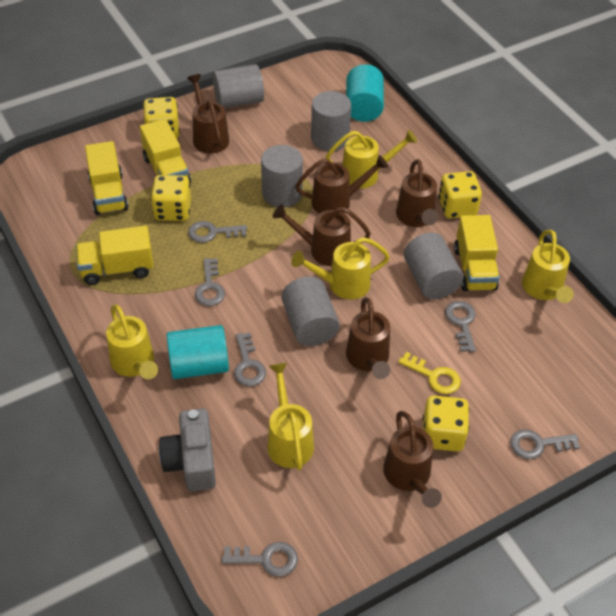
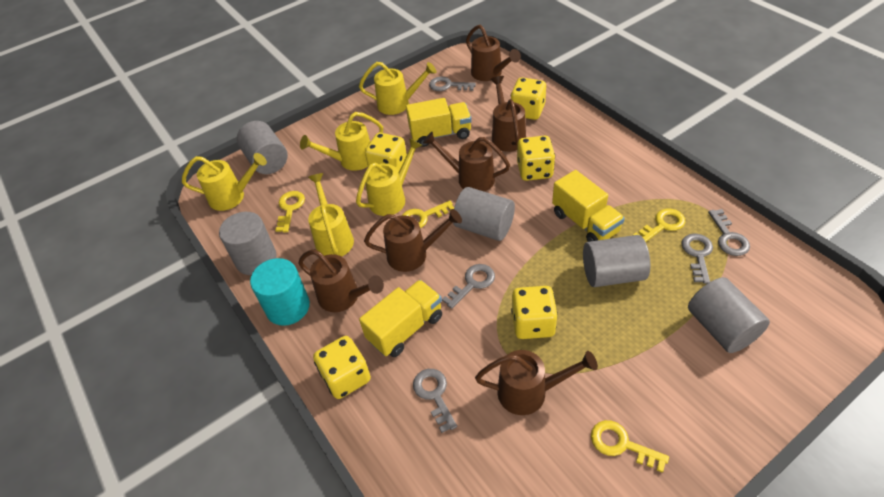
grey camera: [159,408,216,491] = 1 -> none = 0
grey key: [188,221,247,243] [195,258,225,306] [222,542,298,577] [234,333,266,386] [445,301,476,352] [510,429,580,459] = 6 -> [413,369,457,433] [429,77,476,91] [442,264,495,309] [681,233,713,284] [708,209,750,256] = 5
turquoise cylinder: [167,325,229,379] [346,64,384,122] = 2 -> [250,258,310,326] = 1
yellow dice: [143,97,180,139] [151,175,191,221] [423,395,469,452] [439,171,482,218] = 4 -> [313,336,371,399] [365,133,407,173] [511,77,546,120] [511,286,558,339] [517,136,555,181] = 5
yellow key: [398,352,461,394] = 1 -> [275,191,305,232] [402,200,454,228] [591,420,669,473] [633,209,685,242] = 4
yellow truck: [76,226,154,285] [85,141,129,215] [140,119,191,183] [454,215,500,292] = 4 -> [359,280,442,357] [406,98,472,147] [552,170,625,242] = 3

